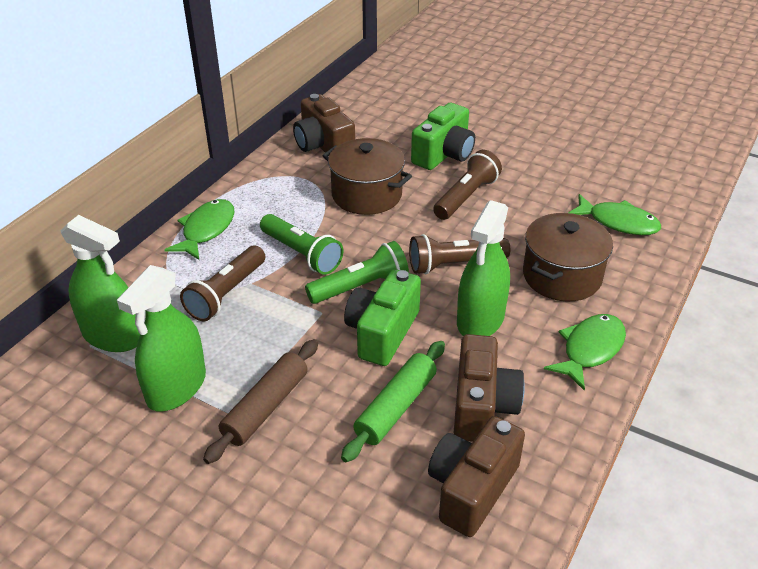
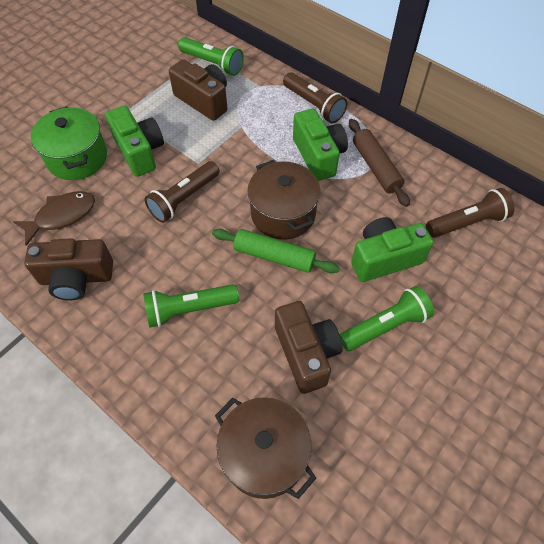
brown fish: none = 0 -> [13,191,95,246] = 1
green camera: [344,269,421,366] [411,103,475,170] = 2 -> [105,105,164,177] [293,109,348,181] [351,217,433,282] = 3
green fish: [164,199,234,260] [544,314,626,391] [568,194,661,235] = 3 -> none = 0
green flashlight: [260,214,343,275] [305,241,409,304] = 2 -> [143,284,239,327] [178,37,244,76] [340,286,434,351] = 3
green pot: none = 0 -> [31,106,107,180] = 1
green spray bottle: [60,215,140,352] [117,265,206,411] [457,200,510,336] = 3 -> none = 0

